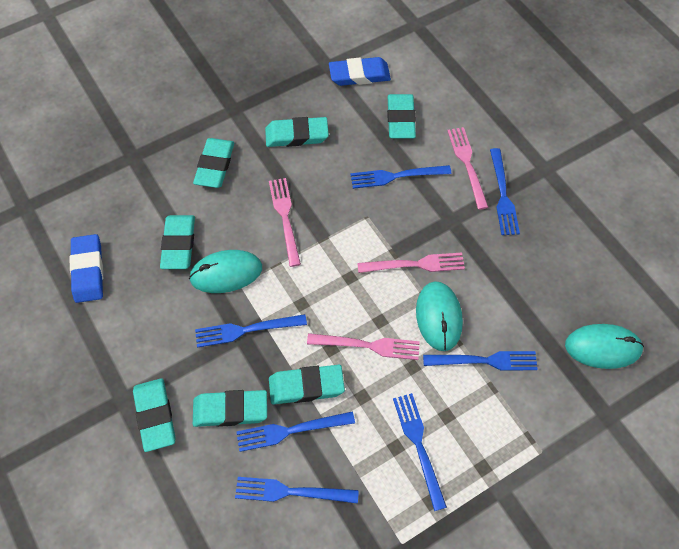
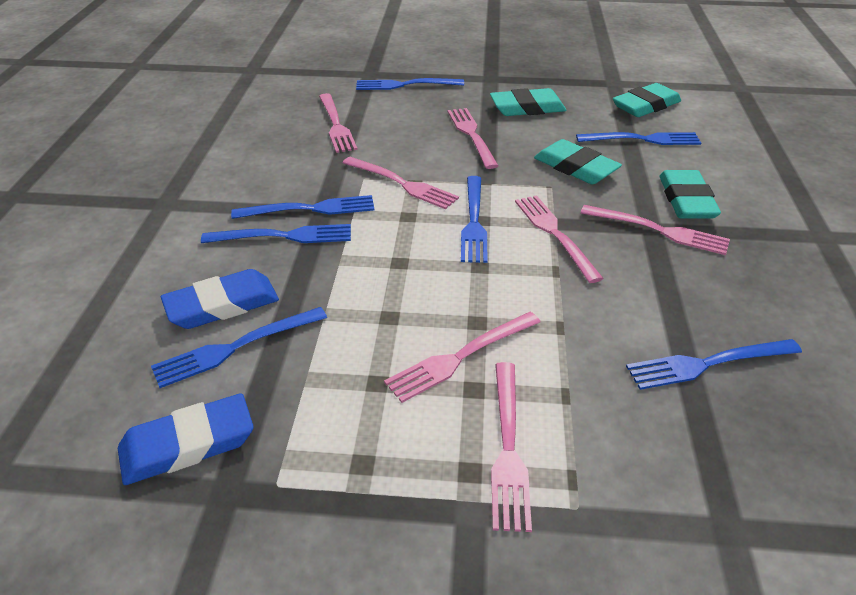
pink fork: [269,178,301,267] [307,333,420,360] [357,252,465,273] [447,127,488,210] = 4 -> [319,93,357,153] [343,157,459,209] [384,312,540,403] [448,108,498,169] [491,362,532,532] [515,195,604,283] [581,205,730,255] = 7
turquoise eraser: [133,378,175,452] [160,215,195,269] [193,138,234,188] [193,390,267,427] [265,117,329,147] [269,365,345,405] [387,94,416,139] = 7 -> [490,88,566,116] [534,139,622,184] [613,83,681,117] [659,170,721,219] = 4
turquoise mouse: [189,250,262,293] [416,281,463,351] [565,324,644,369] = 3 -> none = 0

